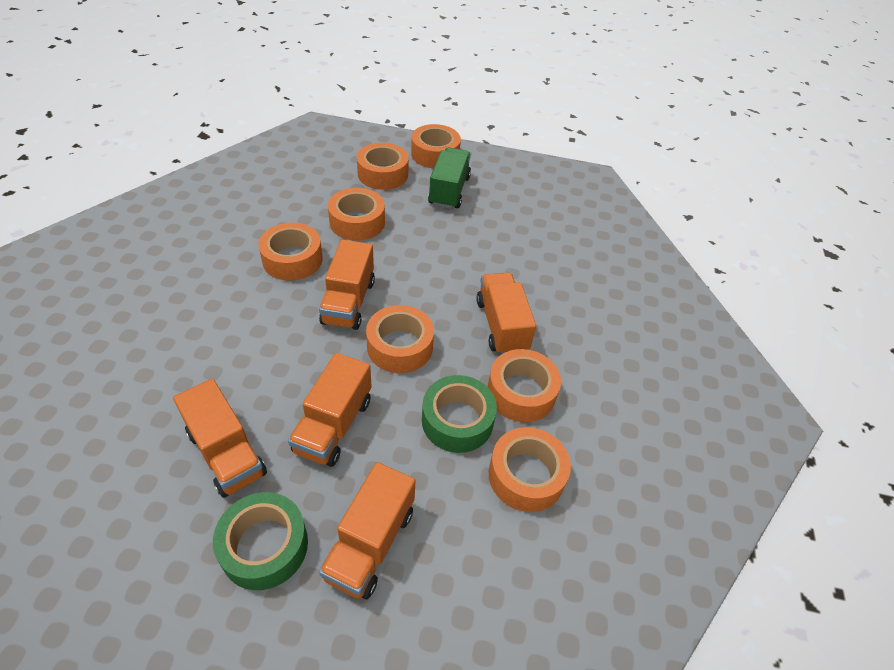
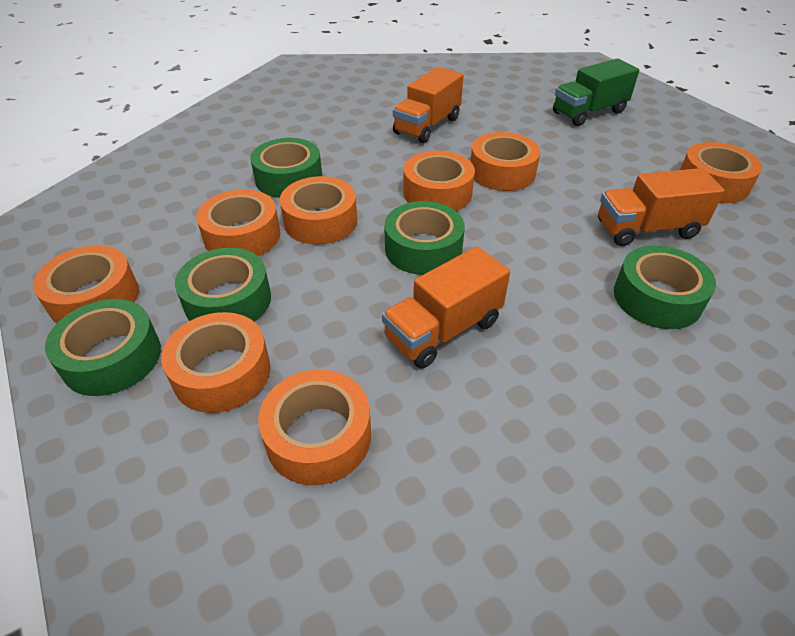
green tape: [213,492,308,590] [422,375,497,453] = 2 -> [45,299,161,396] [175,248,271,321] [250,138,322,198] [384,201,465,275] [614,245,716,329] = 5
orange tape: [258,223,323,281] [328,188,385,241] [357,143,409,190] [366,305,434,373] [411,124,461,169] [488,349,561,422] [489,427,571,512] = 7 -> [33,245,139,324] [161,312,271,413] [196,189,280,256] [258,370,371,485] [280,176,357,245] [403,151,475,211] [470,132,540,191] [680,142,762,203] = 8
orange truck: [173,379,267,498] [288,353,372,467] [319,239,375,330] [319,462,416,600] [476,272,536,355] = 5 -> [382,246,510,368] [393,67,464,143] [598,168,725,246] = 3

